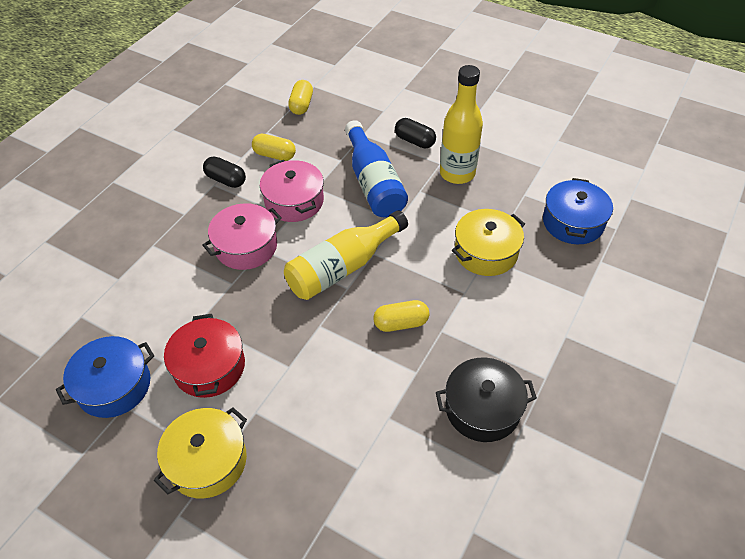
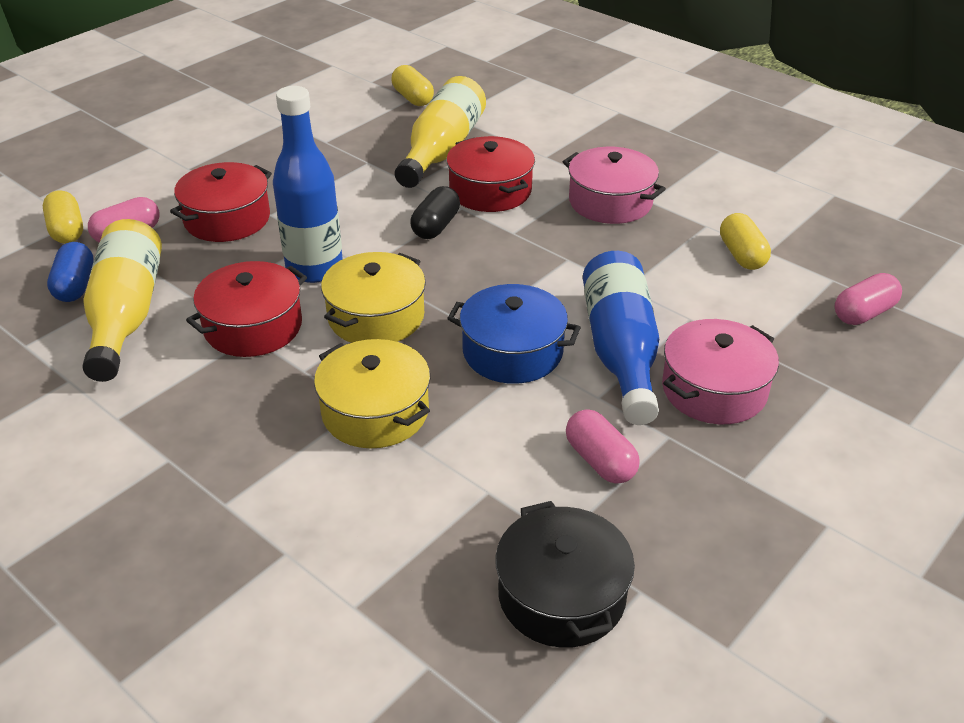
black capsule: [203,156,246,188] [395,118,436,149] = 2 -> [410,186,460,239] = 1
blue bottle: [345,120,408,217] = 1 -> [273,86,343,283] [583,251,659,425] = 2
blue capsule: none = 0 -> [47,242,94,302] = 1
blue pot: [56,336,154,418] [543,178,613,244] = 2 -> [447,284,581,384] = 1
pink capsule: none = 0 -> [88,197,159,243] [566,410,640,484] [835,273,902,325] = 3
red pot: [164,314,245,398] = 1 -> [170,162,272,242] [186,261,307,357] [446,136,535,212] = 3

